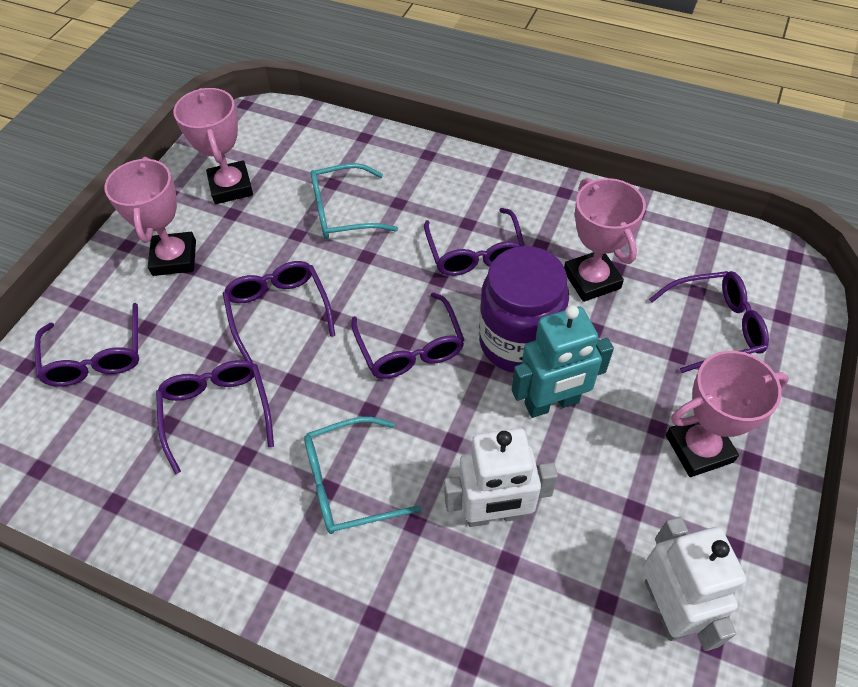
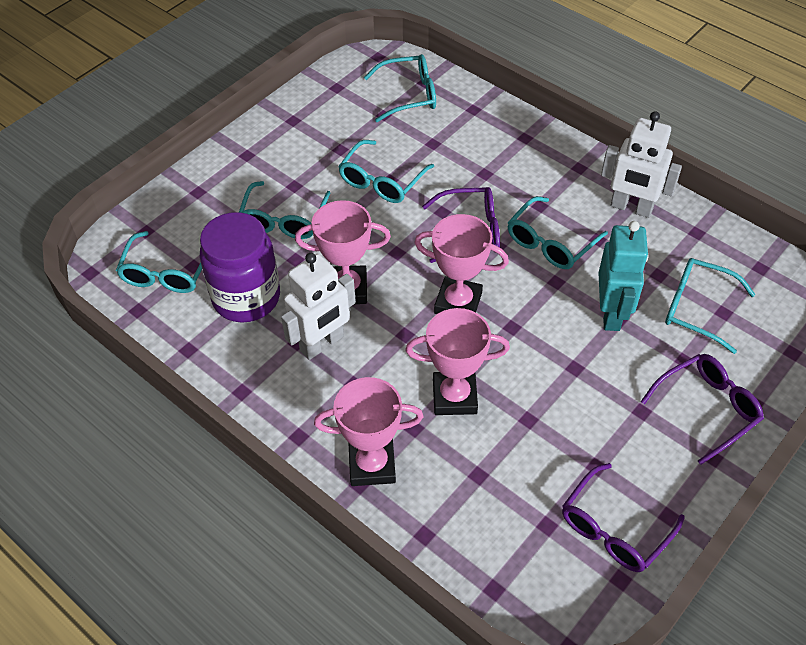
purple glasses: [34,303,139,387] [156,360,274,474] [223,261,335,362] [351,292,464,379] [424,208,525,276] [649,271,769,373] = 6 -> [422,187,500,263] [562,463,685,572] [641,354,764,465] = 3
turquoise glasses: [304,417,422,534] [311,163,398,239] = 2 -> [116,231,202,293] [239,181,330,239] [338,140,434,203] [364,54,436,122] [507,196,608,269] [665,258,756,354] = 6

